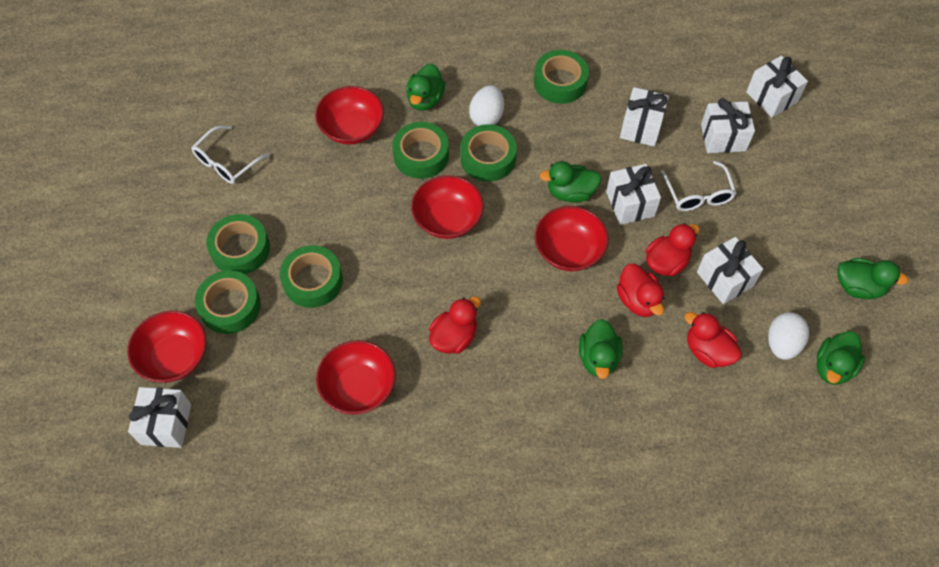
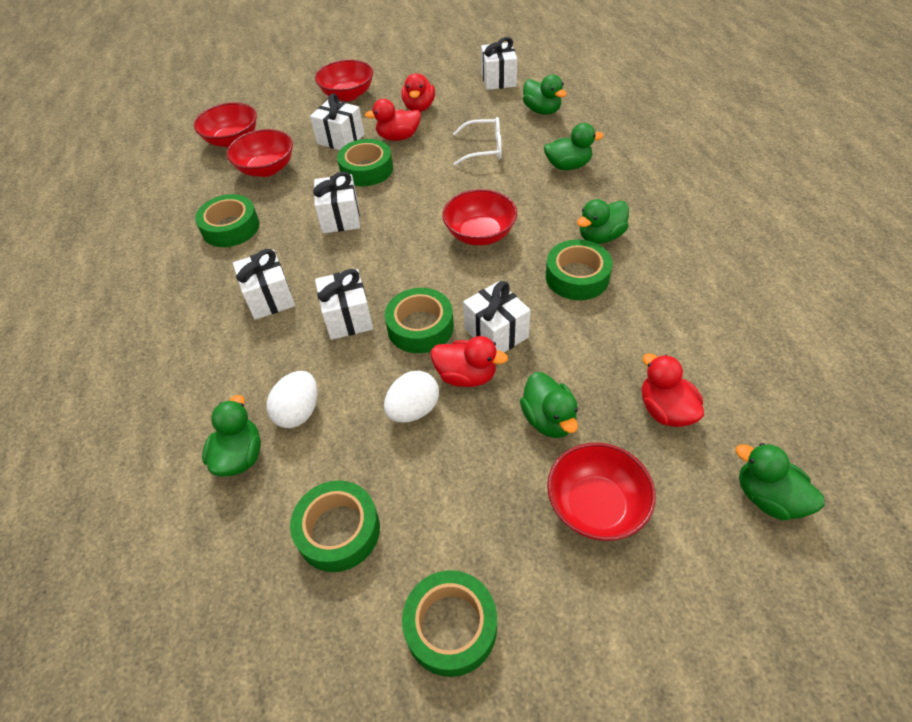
green duck: [406,64,445,111] [540,161,601,203] [579,319,623,379] [817,331,865,385] [838,258,908,299] = 5 -> [202,395,261,477] [520,372,578,438] [523,75,567,115] [544,123,604,170] [577,199,629,244] [736,443,824,521] = 6
white glasses: [191,125,270,184] [661,161,737,211] = 2 -> [453,117,502,166] = 1

